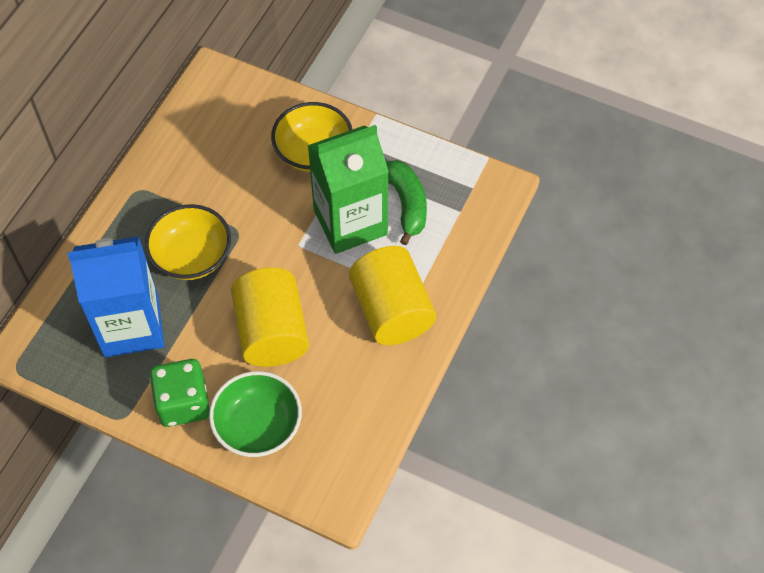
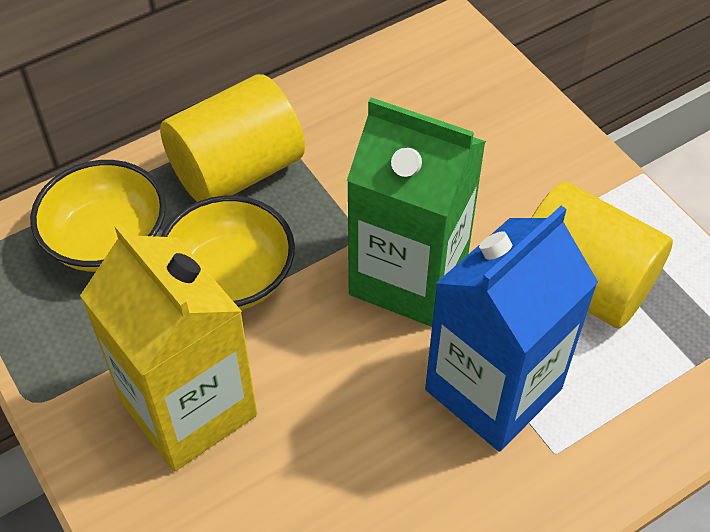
green banana: [386,160,427,245] = 1 -> none = 0
green bowl: [209,371,302,457] = 1 -> none = 0
green dice: [150,359,210,427] = 1 -> none = 0
yellow carton: none = 0 -> [80,223,257,471] = 1

